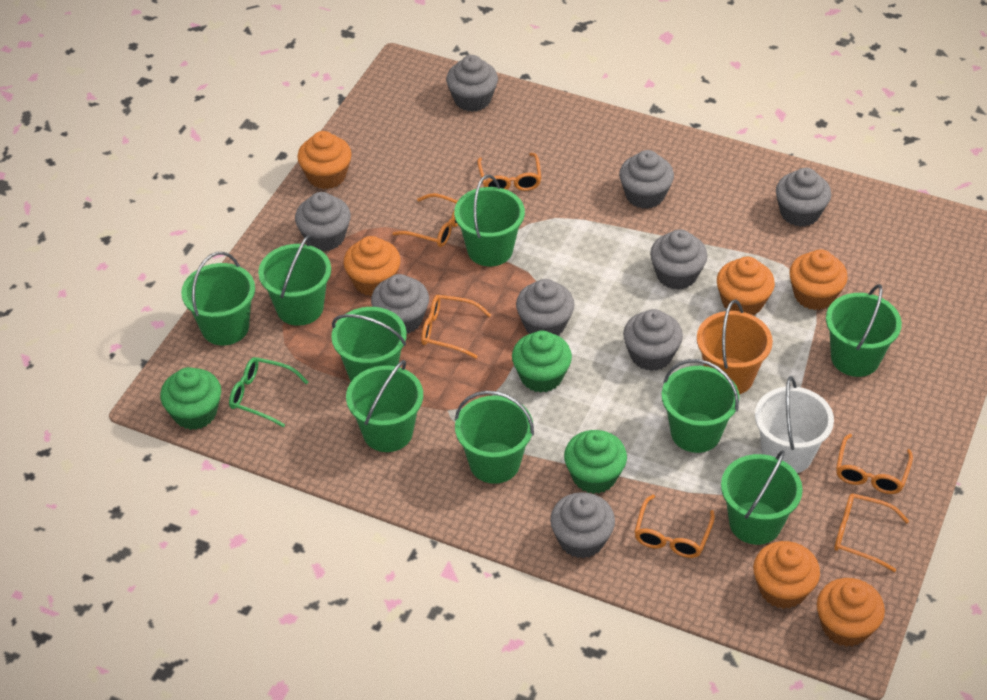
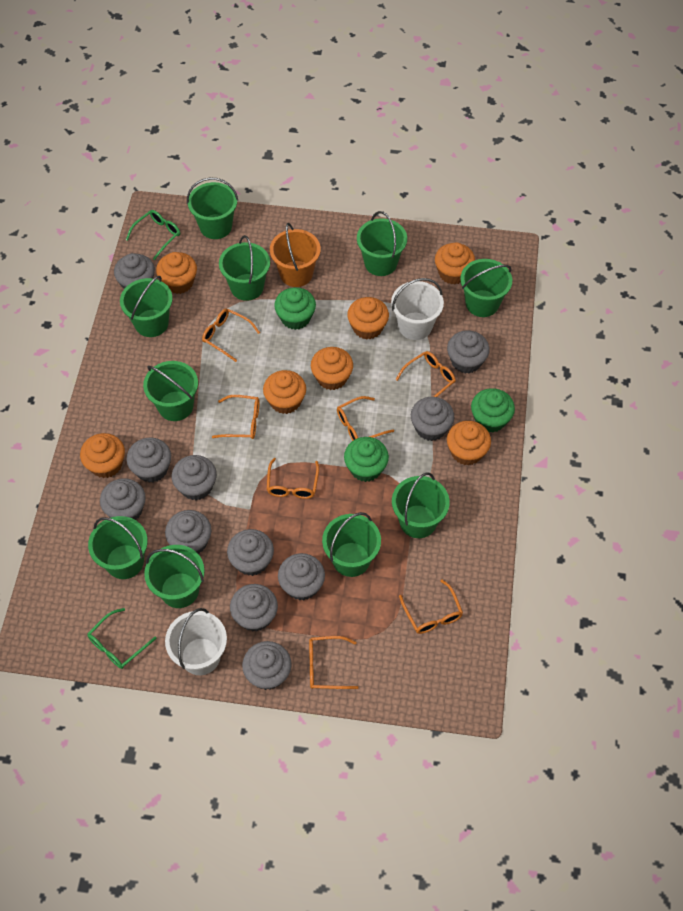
green bucket: [181,252,255,345] [258,235,331,326] [331,307,407,381] [346,360,423,452] [454,175,525,266] [455,391,534,484] [661,359,739,453] [721,450,803,545] [826,284,902,377] = 9 -> [88,516,148,579] [120,276,173,337] [143,361,198,421] [144,545,205,608] [187,178,238,239] [219,235,270,301] [322,512,381,577] [357,211,407,276] [392,472,450,538] [460,259,512,317] = 10
green glasses: [229,357,308,427] = 1 -> [87,608,157,669] [126,210,180,260] = 2
grey cupcake: [295,192,351,251] [371,274,429,334] [446,55,498,112] [516,279,574,336] [550,492,615,559] [619,150,674,209] [623,309,683,371] [650,229,707,290] [776,168,831,227] = 9 -> [100,478,146,520] [114,253,155,289] [127,438,171,483] [165,510,212,554] [172,455,217,500] [227,529,274,576] [230,584,278,632] [242,641,291,690] [278,553,325,600] [411,397,454,441] [447,330,489,374] = 11
orange cupcake: [297,131,352,189] [343,236,401,296] [717,257,775,315] [753,541,820,609] [789,250,848,310] [817,578,885,647] = 6 -> [80,433,125,478] [156,252,197,294] [263,370,306,414] [311,347,353,390] [347,297,389,340] [435,242,475,284] [447,421,491,466] = 7
orange glasses: [393,193,458,247] [421,295,491,359] [477,153,541,191] [634,494,715,558] [834,494,909,572] [836,434,913,494] = 6 -> [202,309,260,362] [212,395,260,439] [267,458,319,499] [309,636,358,689] [337,396,394,441] [395,351,456,397] [399,580,463,634] = 7
white bucket: [755,376,834,473] = 1 -> [165,608,227,675] [391,278,444,340] = 2

